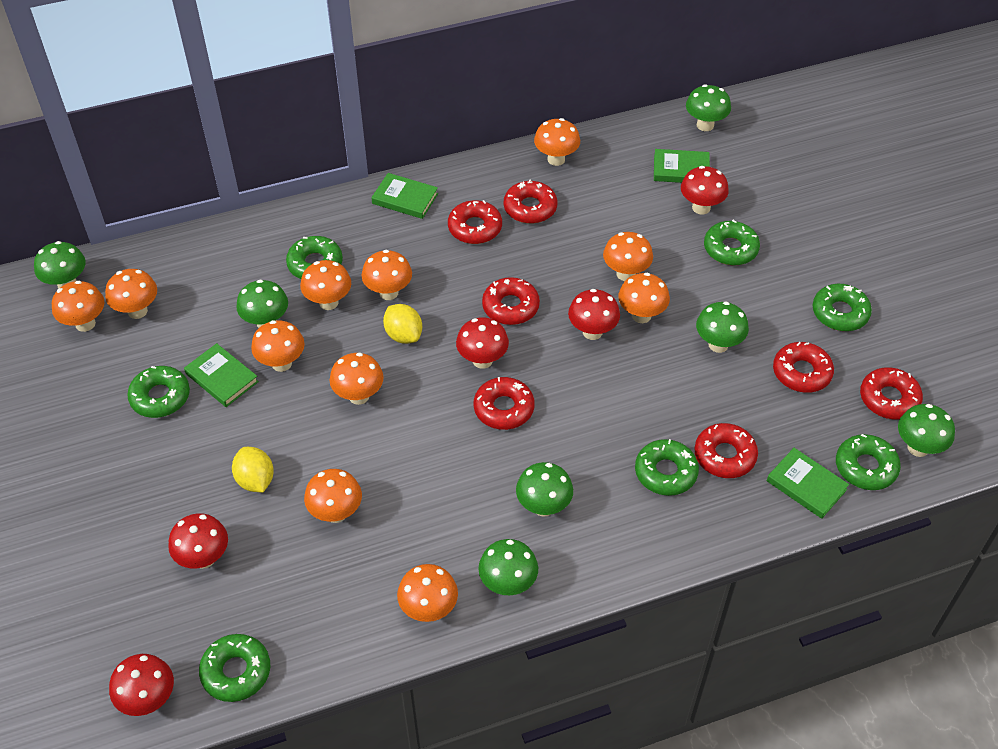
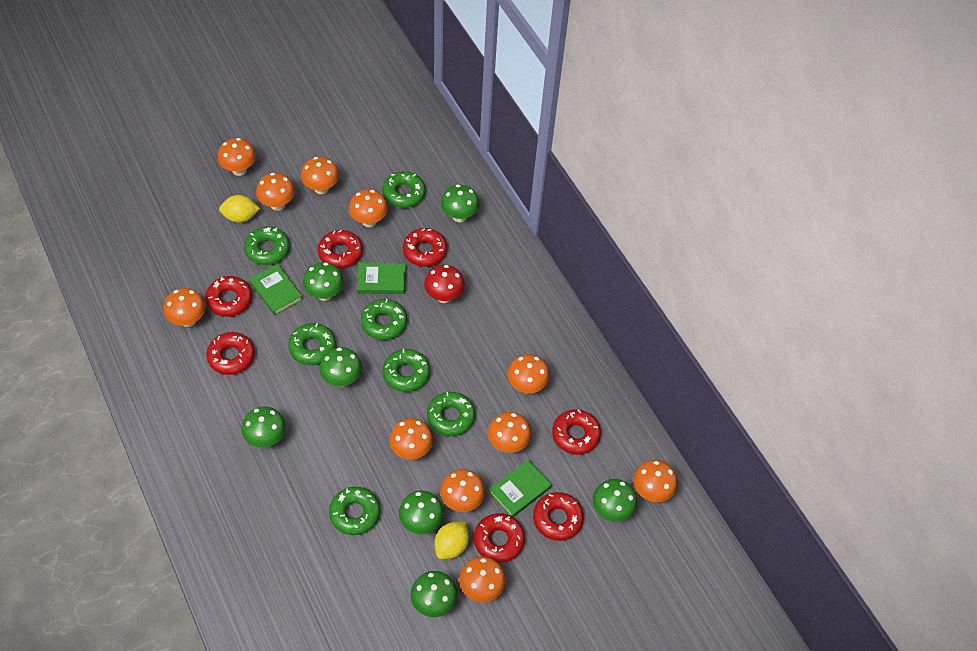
green book: [184,343,259,407] [371,173,438,219] [654,149,710,183] [767,448,849,519] = 4 -> [249,264,303,315] [357,262,406,294] [489,459,552,517] = 3
red mushroom: [109,654,174,716] [168,513,228,569] [456,317,509,369] [568,289,620,340] [681,166,729,214] = 5 -> [424,265,465,303] = 1

